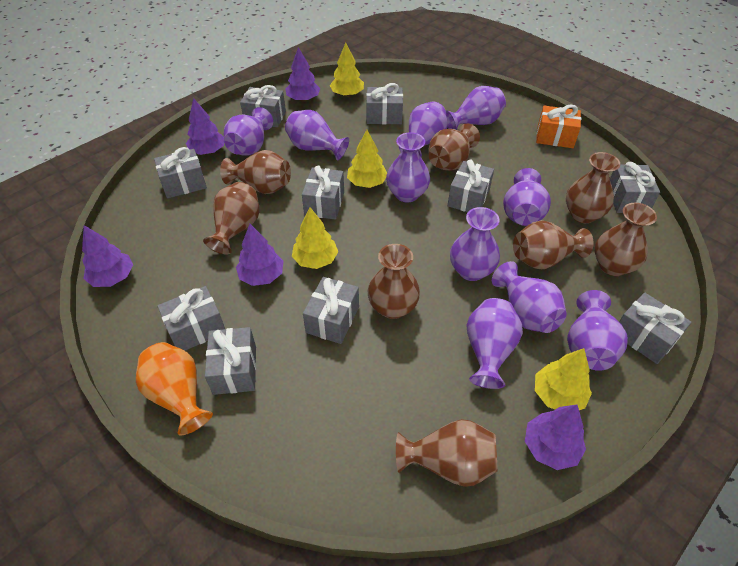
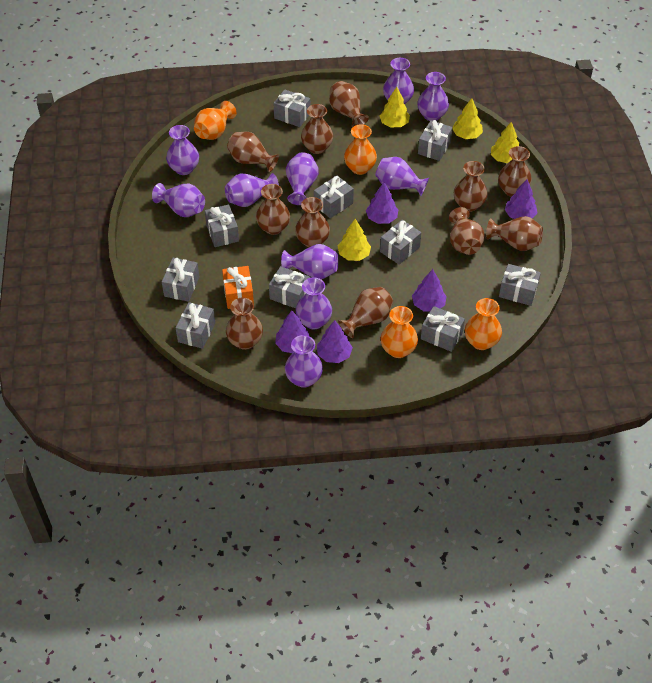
brown vase: [203,182,260,254] [220,150,291,194] [368,244,420,319] [396,419,498,487] [429,124,480,171] [513,220,594,269] [566,152,620,223] [595,203,657,276] = 8 -> [226,298,263,350] [227,132,279,172] [256,184,290,235] [295,197,330,248] [301,104,333,154] [329,81,369,128] [338,287,393,338] [449,207,485,255] [454,161,487,212] [486,216,543,251] [498,146,532,197] = 11
orange vase: [136,342,213,435] = 1 -> [194,101,237,140] [344,124,377,175] [381,306,418,358] [465,298,502,350] = 4

